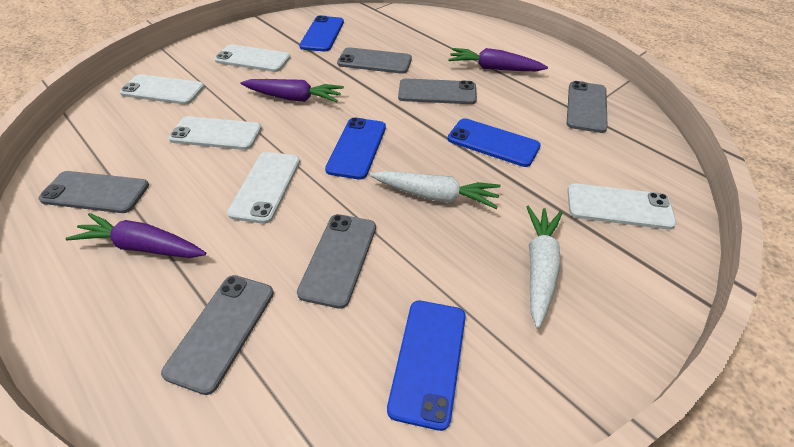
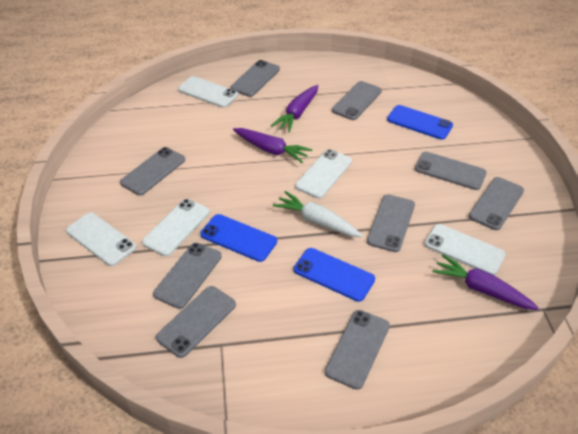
blue phone: [299,15,344,51] [325,117,386,180] [387,301,466,431] [448,118,541,167] = 4 -> [200,214,277,262] [294,248,375,302] [387,105,453,140] = 3
grey phone: [39,171,149,213] [161,275,274,395] [297,214,376,309] [337,47,412,74] [398,78,477,104] [567,81,608,133] = 6 -> [120,147,185,195] [153,243,222,309] [156,286,236,358] [230,60,280,97] [325,310,390,390] [332,81,382,120] [367,194,415,252] [415,152,487,190] [469,177,524,230] = 9
white carrot: [370,171,501,209] [526,206,563,328] = 2 -> [273,191,363,237] = 1

